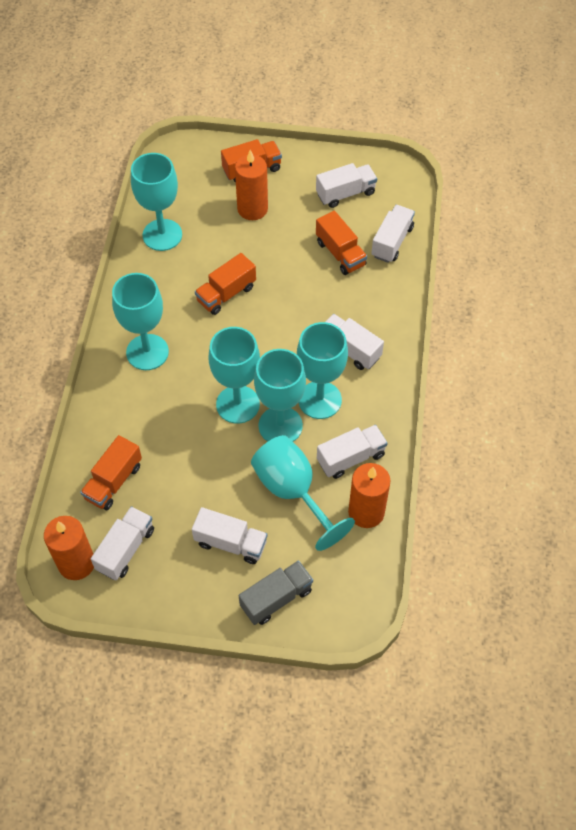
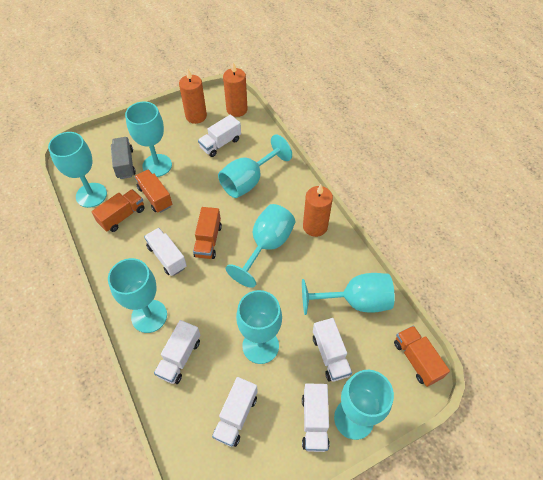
turquoise goblet: [112,273,169,370] [131,153,182,251] [209,327,260,424] [251,435,355,551] [254,349,306,442] [297,322,348,419] = 6 -> [48,132,107,208] [108,258,167,333] [125,101,172,177] [218,134,292,198] [226,204,295,288] [236,290,282,364] [302,273,395,315] [334,370,394,440] = 8

